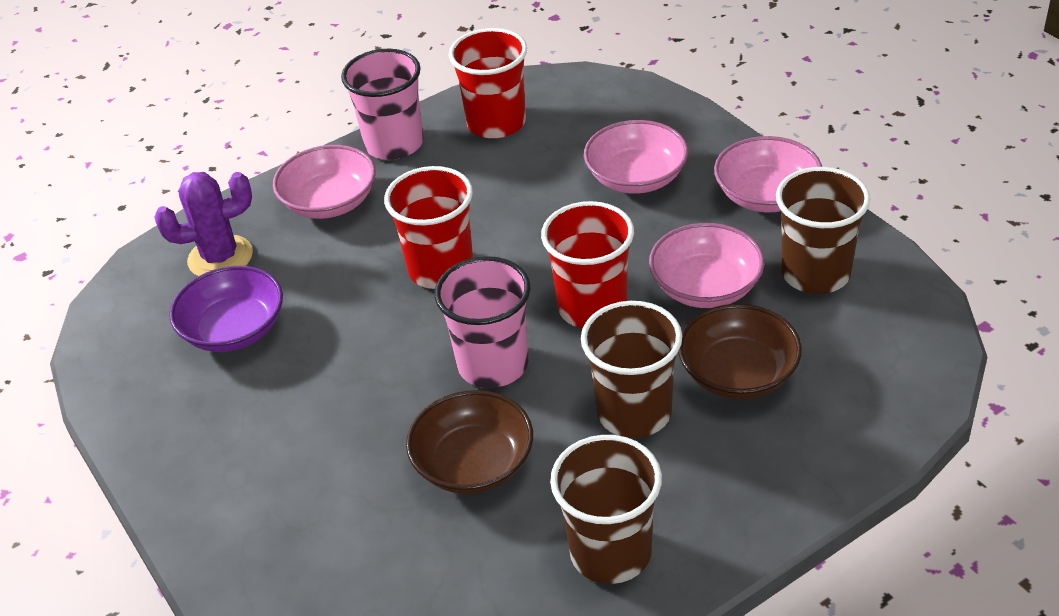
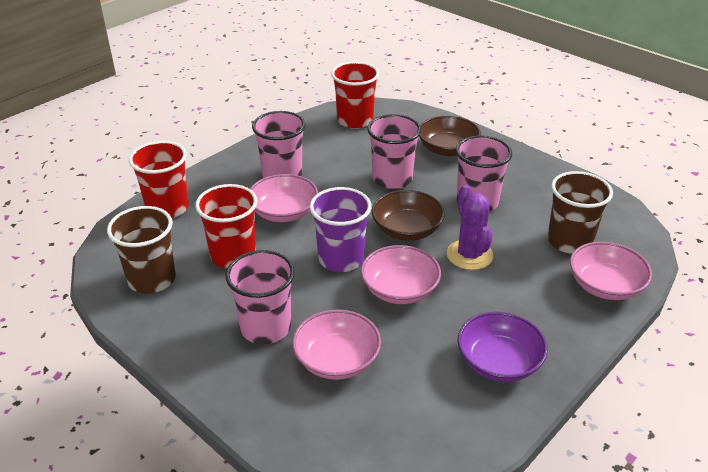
brown cup: [550,435,662,584] [581,301,682,438] [776,167,870,294] = 3 -> [107,206,176,294] [548,171,613,254] = 2
pink cup: [341,49,424,160] [435,256,531,388] = 2 -> [225,250,295,344] [252,111,306,178] [367,114,421,189] [456,136,512,212] = 4
purple cup: none = 0 -> [310,187,372,272] = 1

